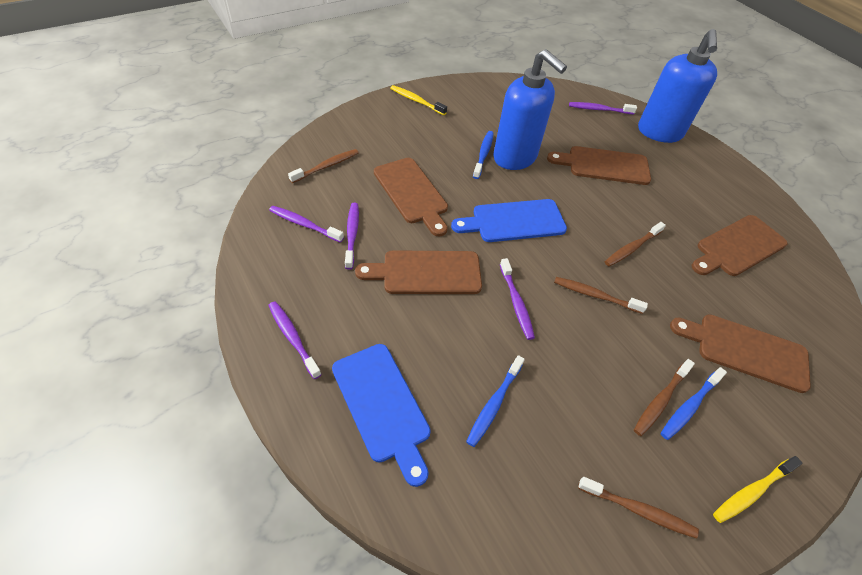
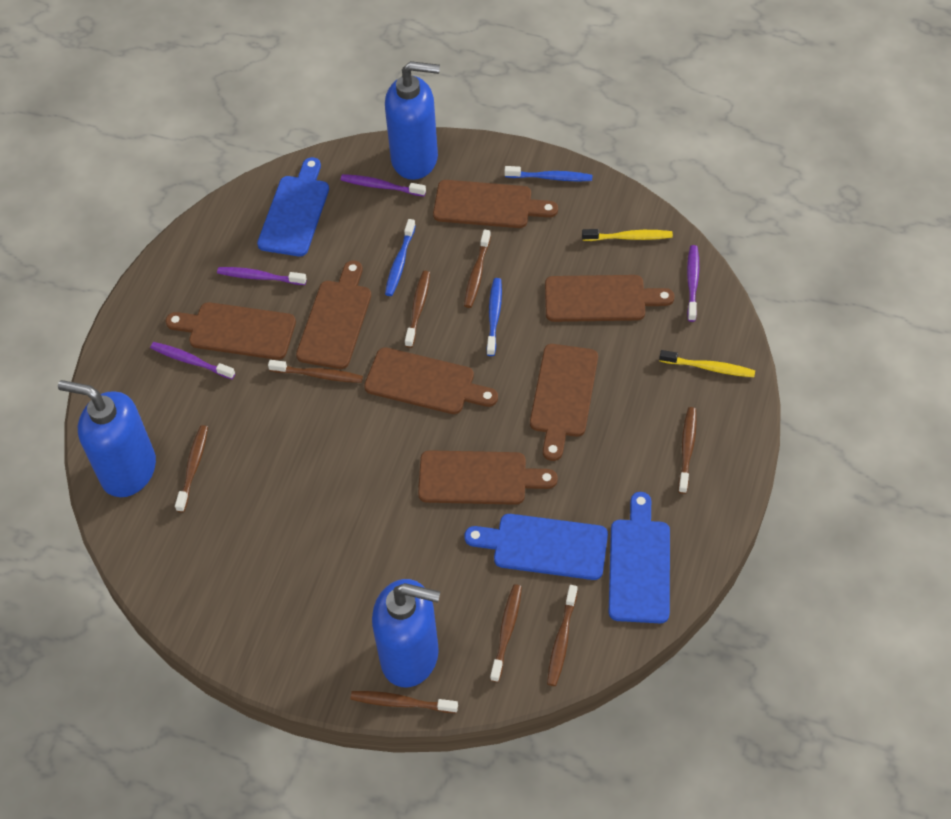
blue cutting board: [332,344,431,487] [451,199,567,242] = 2 -> [257,157,329,257] [464,514,608,580] [609,492,670,623] = 3
blue soap dispenser: [493,49,567,170] [638,29,717,143] = 2 -> [58,380,156,497] [372,579,441,687] [385,61,440,180] = 3
brown cutting board: [355,250,482,294] [374,158,448,236] [547,146,651,185] [670,314,811,393] [692,215,788,276] = 5 -> [166,302,296,360] [296,261,371,369] [364,347,498,414] [418,450,558,505] [433,180,558,228] [530,344,598,461] [545,275,675,322] = 7
brown toothbrush: [288,149,358,183] [554,277,648,314] [578,477,699,539] [605,222,666,266] [634,359,695,436] = 5 -> [175,425,208,512] [268,360,363,383] [350,691,458,713] [405,271,430,348] [464,229,491,308] [490,584,522,682] [547,585,578,686] [678,407,697,494] = 8
purple toothbrush: [268,301,322,379] [269,206,344,243] [345,203,359,270] [500,258,535,340] [569,102,637,114] = 5 -> [150,342,235,379] [217,267,307,285] [341,174,426,197] [687,245,699,322] = 4

